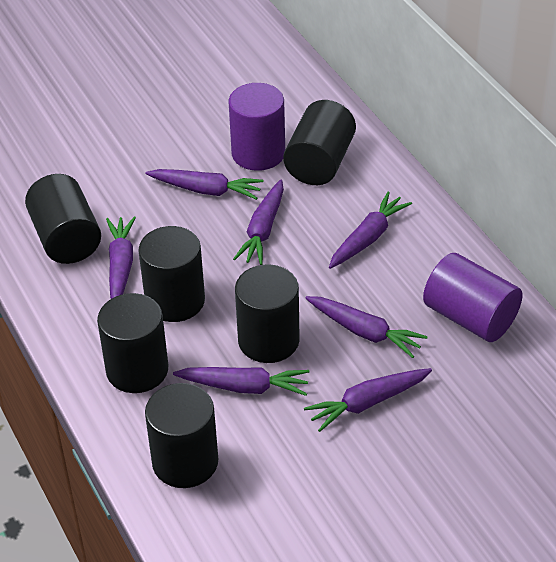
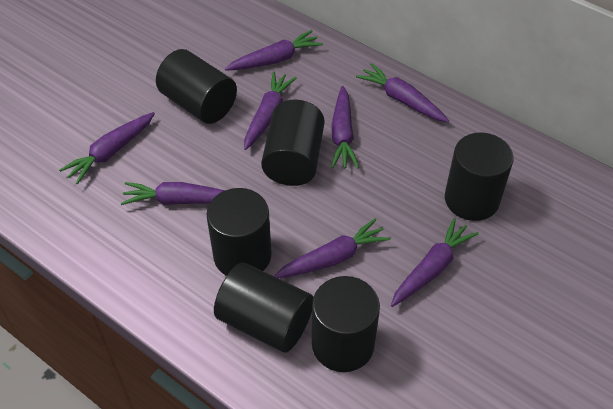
purple carrot: [106,216,136,299] [146,169,263,200] [173,367,310,396] [233,179,284,265] [304,368,432,432] [305,296,428,358] [329,192,412,269] = 7 -> [59,112,155,185] [121,182,225,205] [225,30,323,71] [244,71,297,150] [274,218,391,278] [331,86,359,169] [356,63,449,122] [391,218,479,307] = 8
purple cylinder: [229,83,285,171] [423,253,522,342] = 2 -> none = 0

